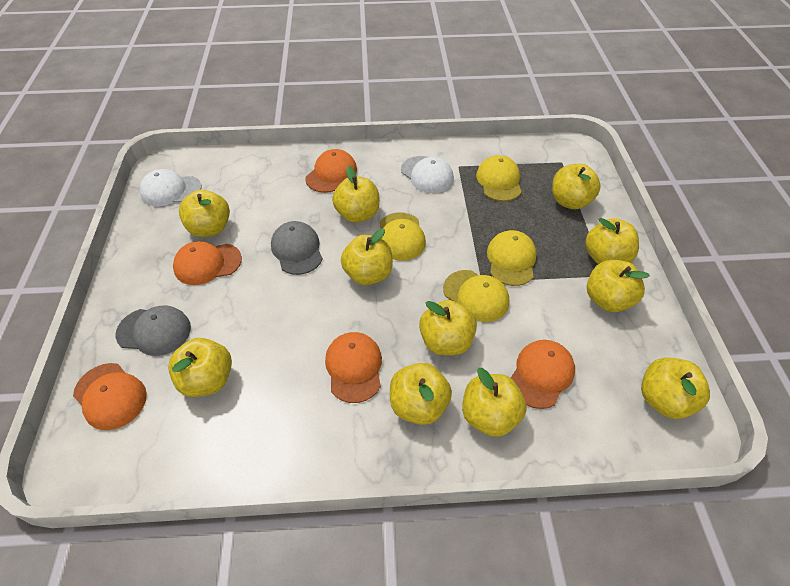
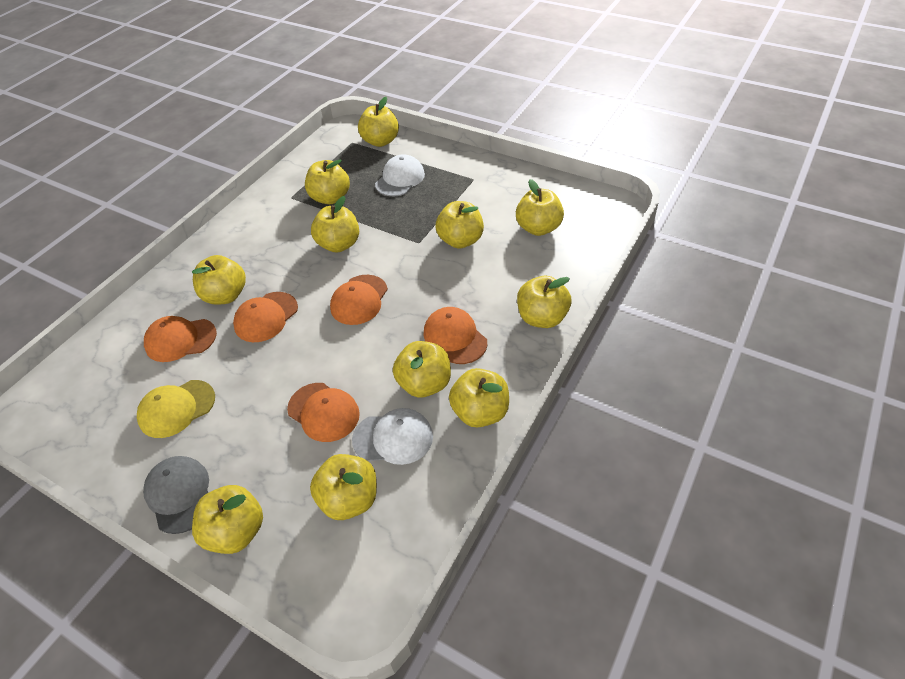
grey cap: [116,306,191,356] [271,221,323,275] = 2 -> [143,456,209,534] = 1
yellow cap: [380,212,426,261] [443,270,509,322] [476,155,522,201] [487,230,537,286] = 4 -> [137,380,215,438] = 1

